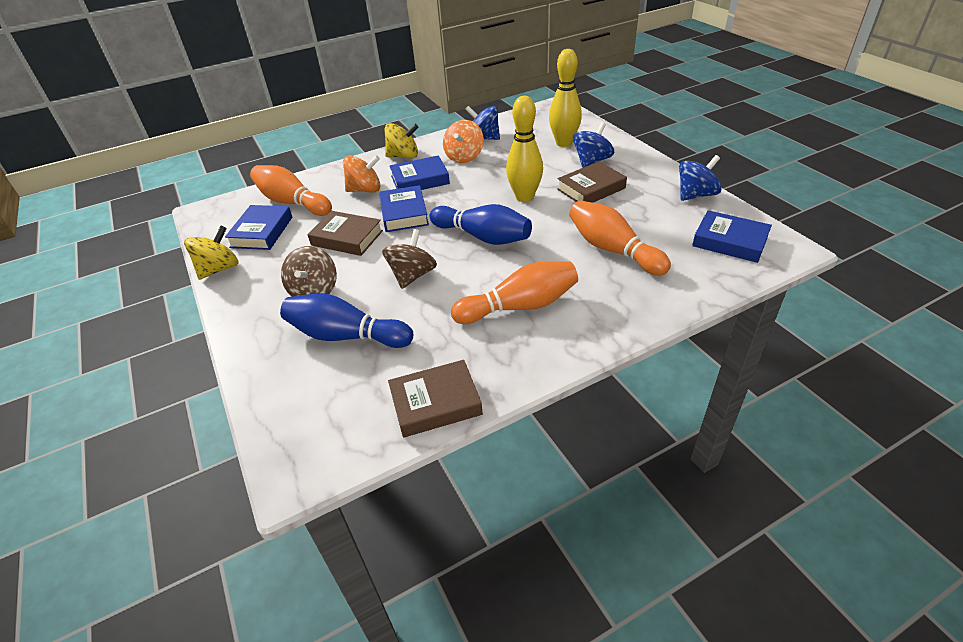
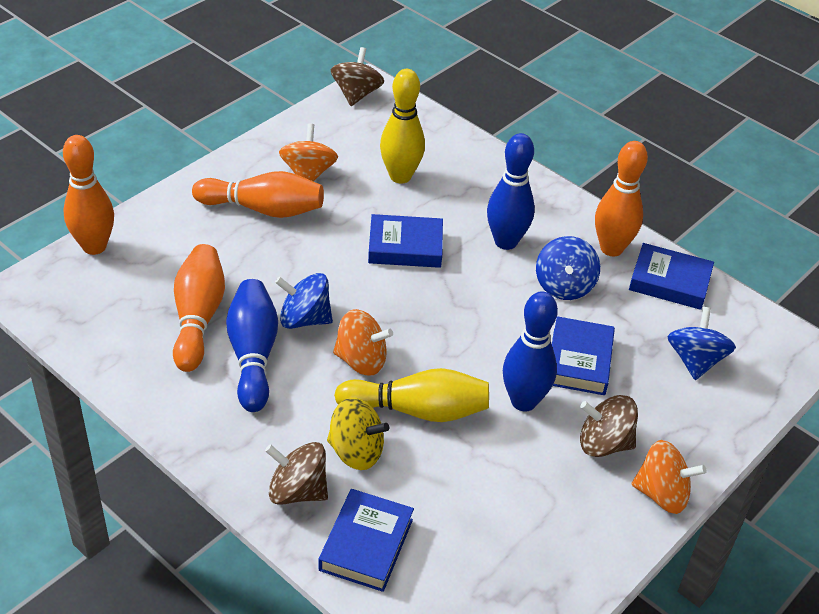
blue bowling pin: [280,293,413,348] [430,204,532,245] = 2 -> [226,279,278,412] [487,133,535,250] [503,291,558,412] = 3
brown book: [307,211,383,256] [388,360,483,438] [557,161,627,203] = 3 -> none = 0
brown spinning top: [281,246,337,297] [382,229,437,289] = 2 -> [265,442,328,505] [331,47,384,106] [580,395,638,457] = 3
orange bowling pin: [250,165,332,216] [451,261,578,324] [569,200,671,276] = 3 -> [63,135,114,255] [173,244,225,372] [192,171,324,218] [595,141,648,256] = 4
orange spinning top: [343,155,380,192] [443,120,484,163] = 2 -> [279,124,338,182] [333,309,393,376] [631,440,707,514] = 3
yellow spinning top: [184,226,239,280] [384,123,418,159] = 2 -> [327,397,389,470] = 1

